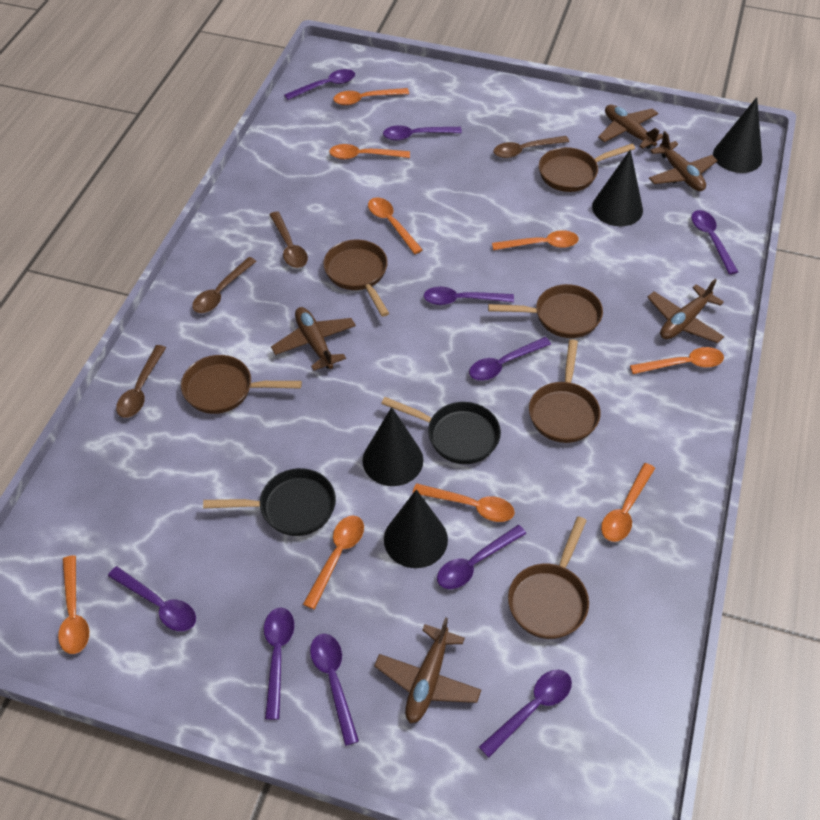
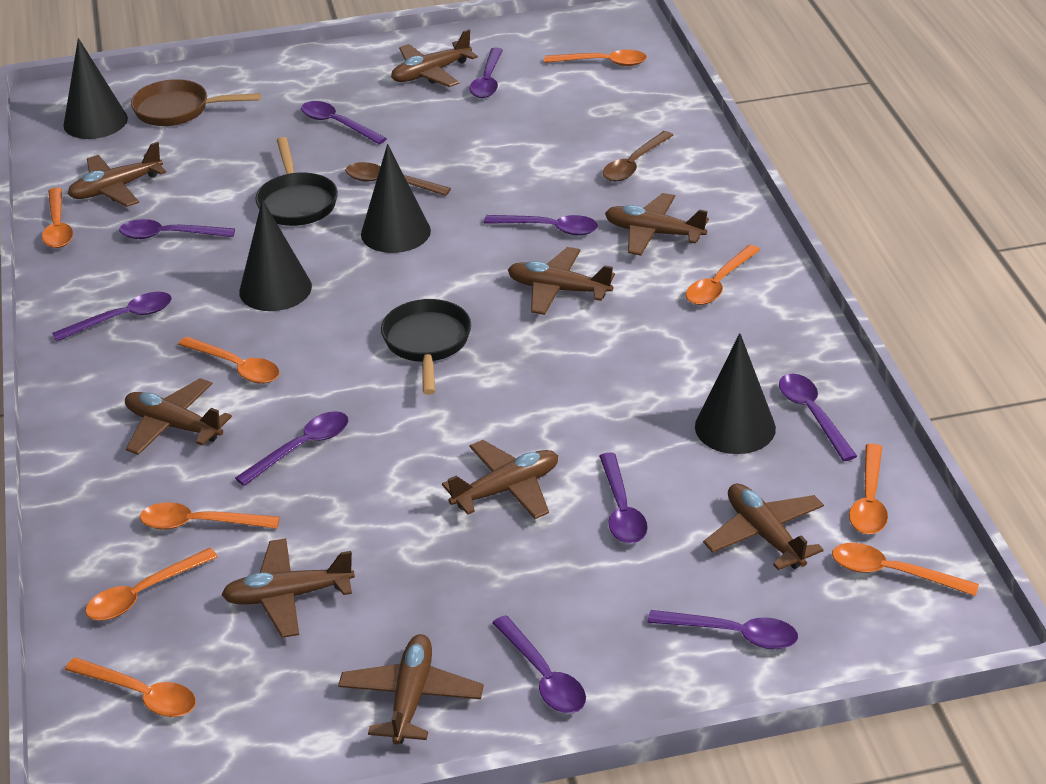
brown pan: [181,355,302,414] [323,240,389,317] [488,284,603,338] [508,516,589,639] [529,339,601,443] [539,144,635,192] = 6 -> [131,79,261,126] = 1
brown plane: [271,307,356,371] [374,617,481,723] [598,105,663,149] [647,279,724,343] [649,131,718,191] = 5 -> [68,142,166,207] [125,378,232,455] [222,538,355,638] [338,634,484,745] [391,29,478,87] [442,440,558,519] [508,247,615,315] [605,193,709,256] [703,483,824,570] = 9
brown spoon: [116,345,166,418] [192,257,257,313] [269,211,308,268] [494,136,569,158] = 4 -> [345,162,451,196] [603,131,674,182] = 2

